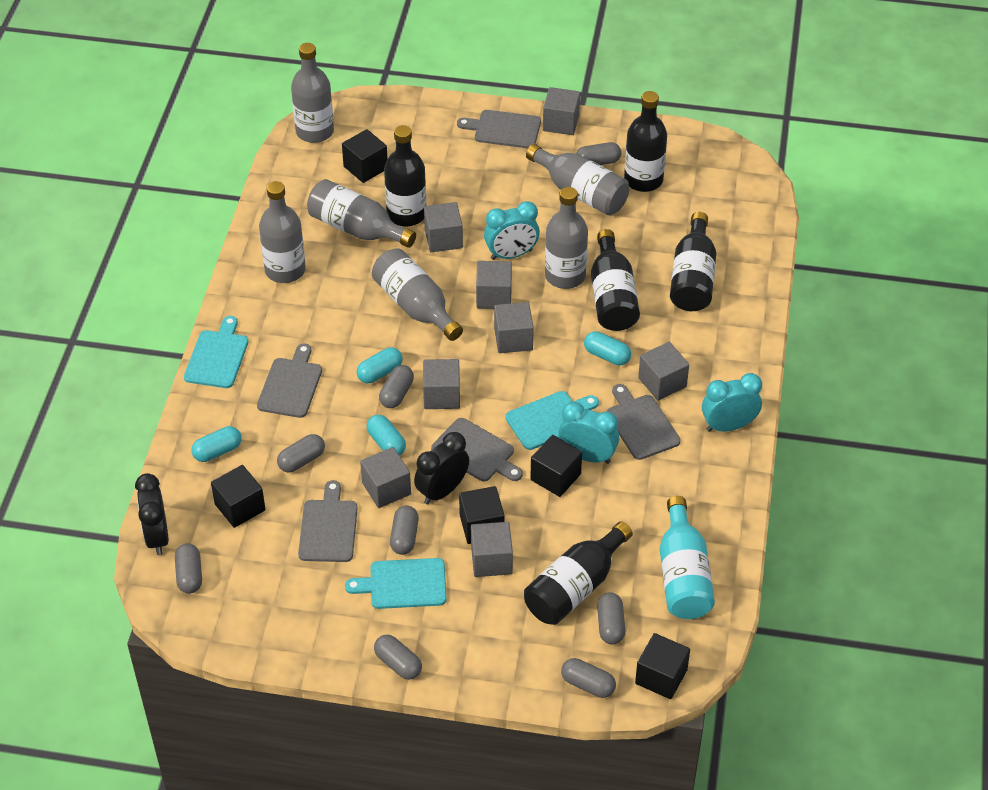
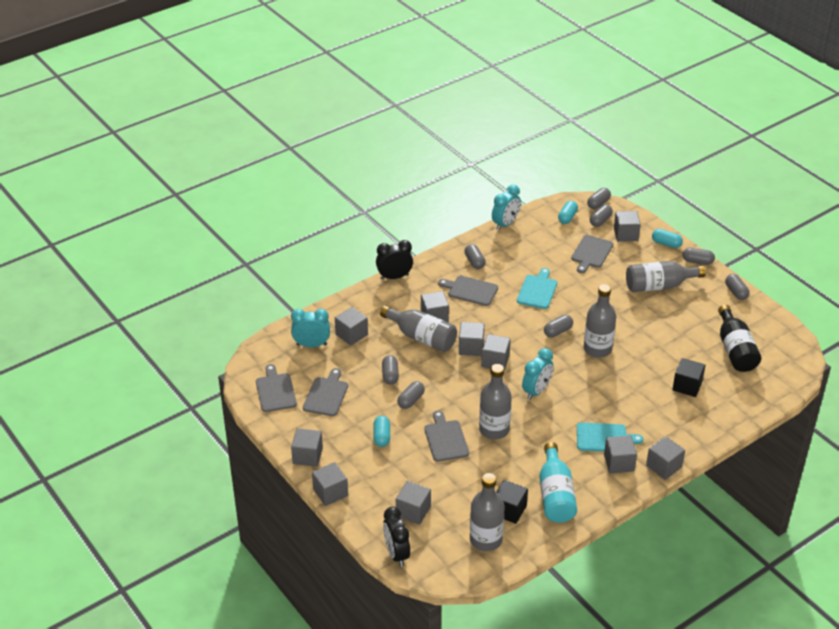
black bottle: [384,125,426,226] [524,521,633,625] [591,229,640,331] [624,91,667,192] [670,212,716,311] = 5 -> [718,305,761,372] = 1
black cube: [211,465,265,528] [342,129,388,183] [459,486,505,544] [530,435,582,497] [635,633,690,699] = 5 -> [497,480,528,524] [672,358,705,397] = 2
grey bottle: [259,181,306,283] [291,43,334,143] [307,179,416,248] [372,248,463,341] [526,144,629,215] [545,187,588,289] = 6 -> [380,305,457,352] [470,473,505,551] [479,364,512,439] [584,284,616,358] [626,261,706,292] = 5
grey cube: [360,447,411,508] [423,359,460,409] [424,202,463,252] [471,522,513,577] [476,261,512,309] [494,302,534,353] [543,87,580,135] [638,342,689,400] = 8 -> [291,428,323,467] [312,462,348,506] [335,307,368,346] [396,481,431,525] [421,291,449,323] [459,322,485,356] [481,334,511,371] [604,435,637,473] [614,211,641,242] [646,436,685,480] = 10
turquoise capsule: [191,426,242,462] [357,347,403,383] [367,415,406,456] [584,331,631,365] = 4 -> [373,416,390,447] [558,201,578,224] [652,229,683,248] = 3
turquoise cutting board: [184,316,249,388] [345,558,447,609] [505,391,599,450] = 3 -> [517,268,557,309] [577,422,644,452] = 2

